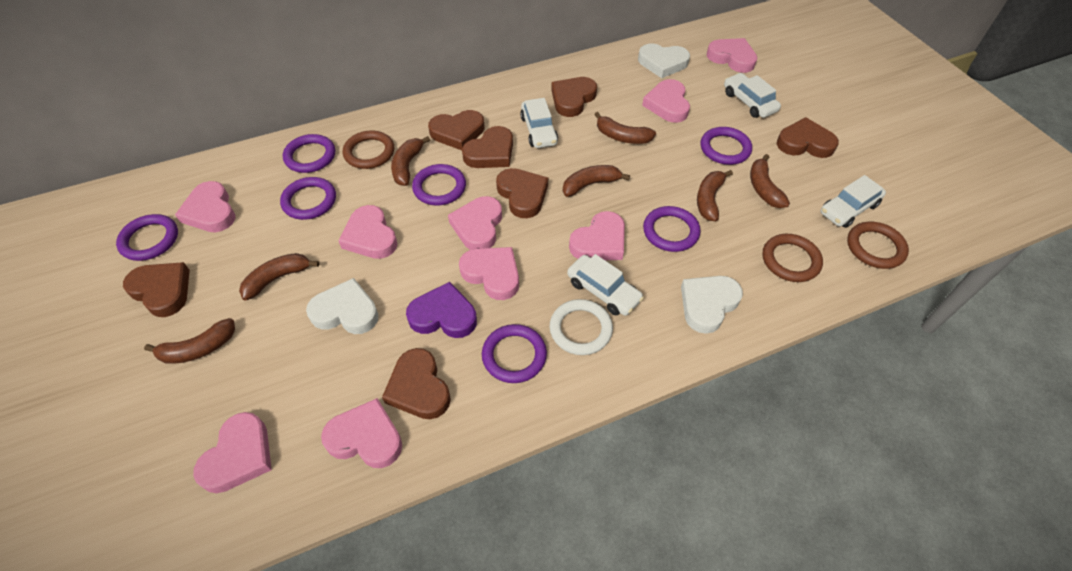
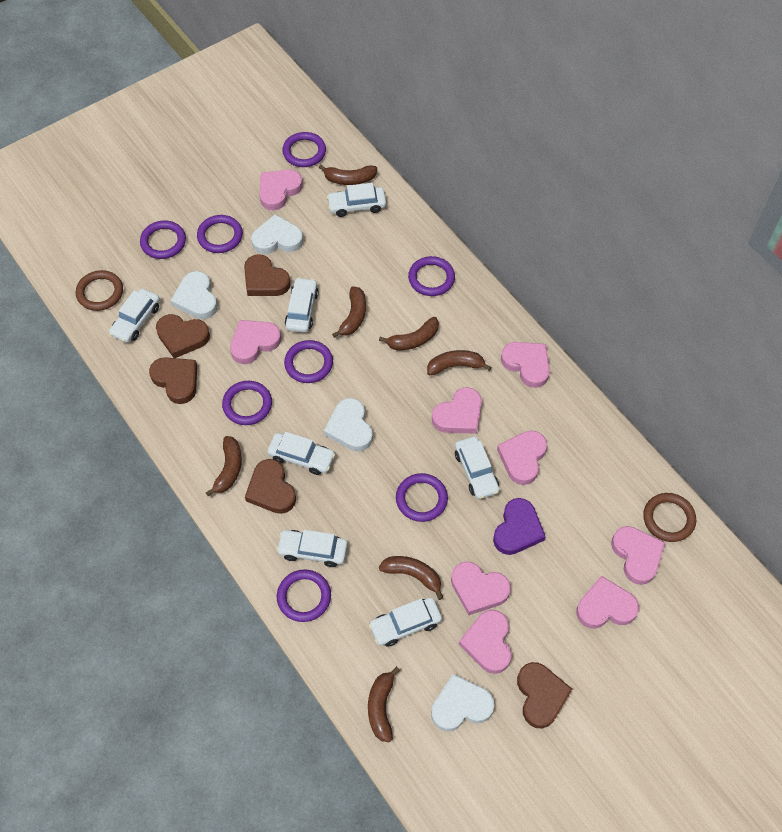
brown heart: [123,262,190,317] [382,348,451,419] [428,110,484,150] [462,126,513,168] [496,168,548,218] [551,77,597,117] [777,117,839,158] = 7 -> [149,357,197,404] [156,314,210,358] [244,254,291,296] [245,459,296,514] [517,662,572,728] = 5
brown ring: [343,131,394,169] [762,234,823,282] [847,222,909,269] = 3 -> [76,270,123,311] [643,493,696,542] = 2
purple ring: [116,214,178,261] [280,177,336,220] [283,134,335,173] [412,164,466,206] [482,324,547,383] [643,206,701,252] [701,127,752,165] = 7 -> [140,221,186,259] [197,215,243,253] [222,381,272,425] [277,569,331,622] [282,132,326,167] [284,340,333,383] [396,473,448,522] [408,256,455,296] = 8
white car: [520,98,558,148] [567,254,644,316] [724,73,781,118] [820,175,886,228] = 4 -> [109,288,160,343] [267,432,335,475] [276,530,348,567] [285,277,319,333] [327,183,386,217] [369,598,442,647] [455,436,499,499] = 7
white heart: [306,278,379,334] [638,44,690,78] [681,276,743,334] = 3 -> [170,271,218,319] [251,214,303,254] [324,398,373,452] [431,674,495,731] = 4
white ring: [550,299,613,355] = 1 -> none = 0

